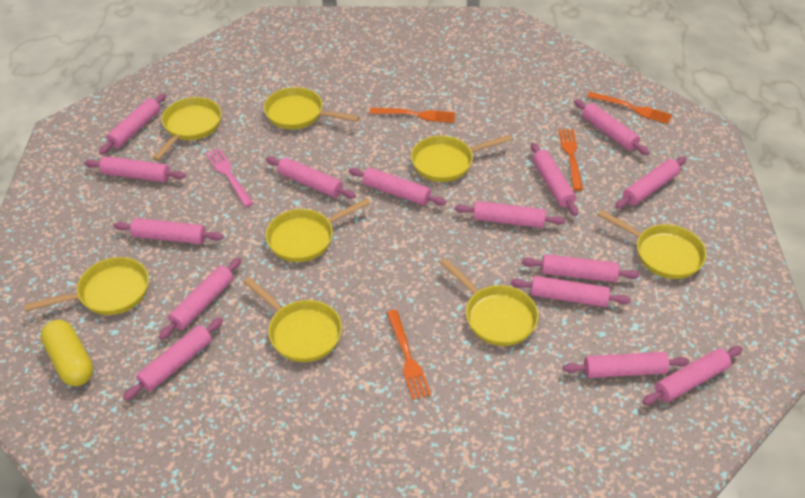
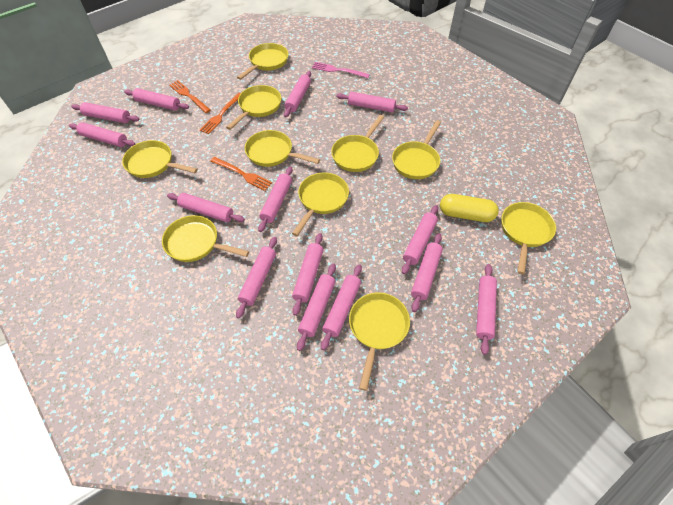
orange fork: [369,108,455,123] [387,310,431,400] [559,129,583,191] [587,92,672,124] = 4 -> [169,80,211,113] [200,93,241,134] [210,157,272,191] = 3
pink rolling pin: [84,156,186,182] [99,93,166,154] [113,218,223,244] [123,317,223,401] [159,258,241,340] [266,157,356,199] [349,168,446,206] [455,201,565,228] [511,276,631,307] [522,254,639,282] [531,143,578,216] [563,352,690,378] [574,99,649,155] [615,157,686,209] [642,346,742,405] = 15 -> [69,122,135,147] [71,102,140,123] [124,88,189,111] [167,193,245,222] [236,237,277,319] [258,166,293,232] [284,71,311,117] [292,233,323,316] [297,263,336,351] [321,264,362,350] [336,92,408,113] [402,205,438,274] [411,233,443,312] [476,264,497,355] = 14
yellow pan: [24,257,149,315] [152,97,222,161] [244,277,342,362] [264,87,359,129] [266,198,371,262] [411,135,512,182] [441,258,538,346] [597,210,706,279] = 8 -> [122,140,198,178] [162,215,249,262] [226,85,281,130] [237,43,289,80] [245,130,320,167] [292,173,349,236] [331,115,384,172] [349,293,410,391] [392,120,441,179] [501,202,556,275] = 10

